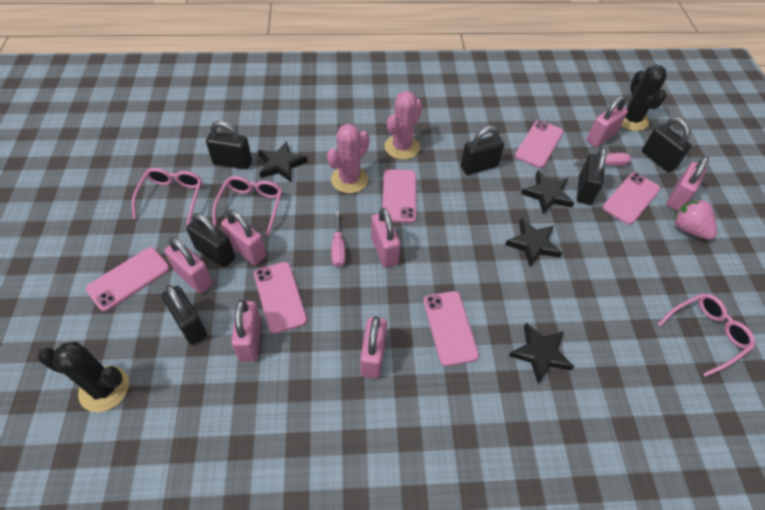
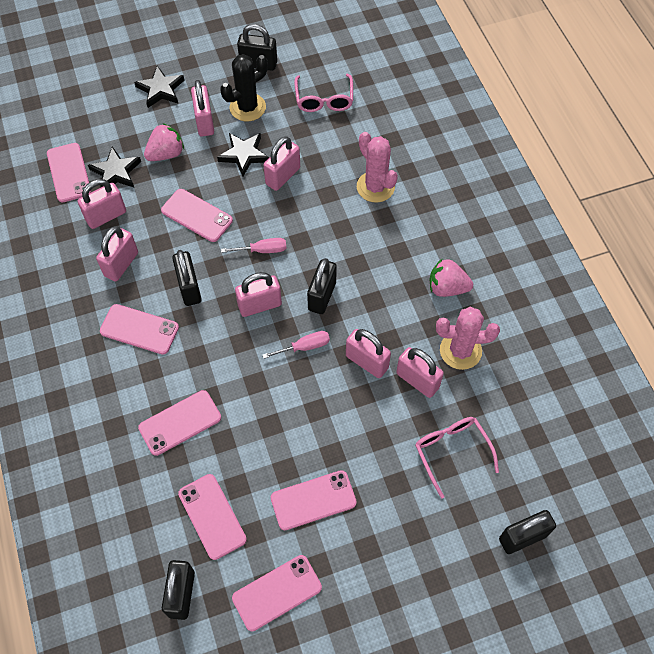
black cactus: [38,342,129,412] [621,65,667,131] = 2 -> [220,54,268,121] = 1
black padlock: [162,285,207,345] [186,213,235,268] [206,121,252,169] [461,126,504,175] [577,148,607,205] [642,117,691,172] = 6 -> [162,560,195,620] [172,250,202,306] [237,24,277,71] [307,258,337,314] [499,510,556,554] = 5
black star: [258,141,308,182] [505,218,562,267] [509,323,574,384] [521,170,574,214] = 4 -> [88,146,141,188] [134,66,185,108] [217,133,269,176] = 3
pink glasses: [132,168,202,225] [212,176,282,236] [658,293,755,377] = 3 -> [294,74,353,112] [415,417,499,499] = 2
pink phone: [86,247,170,312] [254,262,307,334] [382,169,416,223] [423,291,479,366] [515,120,563,168] [603,173,661,225] = 6 -> [47,143,91,202] [100,304,179,354] [138,390,221,456] [161,189,233,242] [178,474,247,560] [232,555,322,631] [271,470,357,530] = 7
pink strawberry: [674,199,717,240] = 1 -> [144,123,184,161] [429,259,473,297] = 2

